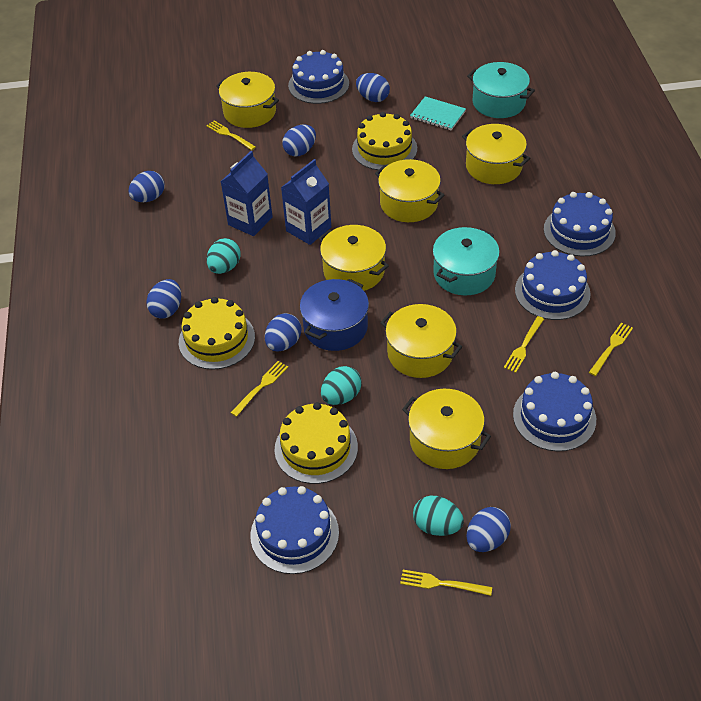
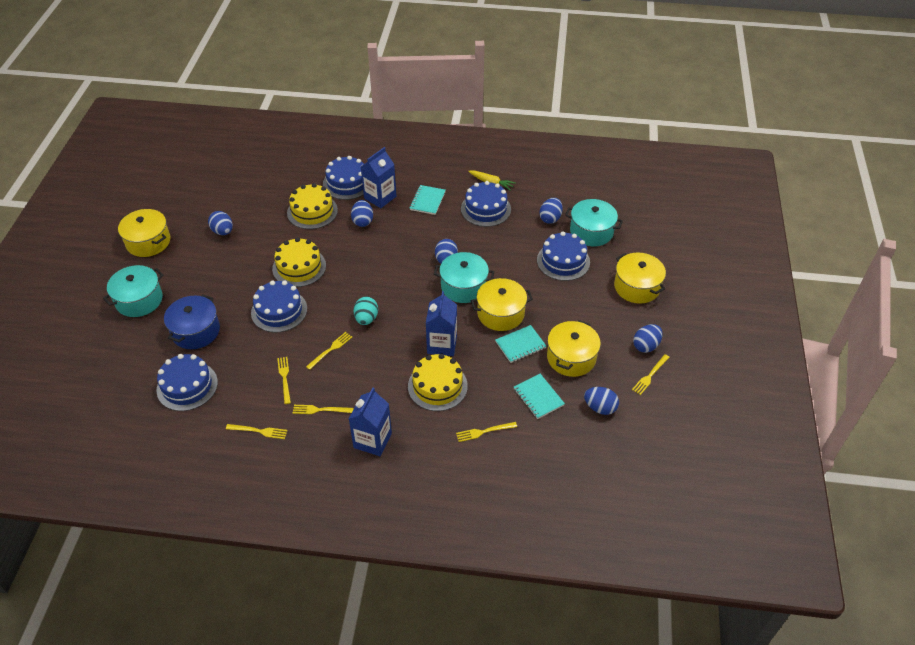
blue carton: [221,151,273,236] [281,159,331,245] = 2 -> [349,388,392,456] [361,147,396,208] [426,291,457,356] = 3
turquoise egg: [206,238,241,274] [321,366,362,405] [413,496,464,536] = 3 -> [353,297,378,325] = 1
turquoise notebook: [410,96,466,130] = 1 -> [409,185,446,215] [495,325,547,363] [514,374,565,419] = 3
turquoise pot: [433,227,500,296] [467,62,535,118] = 2 -> [103,265,163,317] [434,252,494,303] [565,199,623,246] = 3
yellow carrot: none = 0 -> [468,170,516,191] = 1
yellow fork: [207,121,256,150] [231,361,288,417] [400,570,492,596] [504,316,544,373] [589,322,633,376] = 5 -> [226,424,288,439] [277,357,291,404] [293,405,353,414] [306,332,352,370] [456,422,517,442] [632,354,670,395] = 6
yellow pot: [216,72,279,128] [319,225,389,291] [375,159,444,222] [380,304,462,378] [402,389,491,469] [462,124,530,184] = 6 -> [118,209,170,257] [471,278,533,331] [547,320,601,377] [614,252,666,304] = 4

